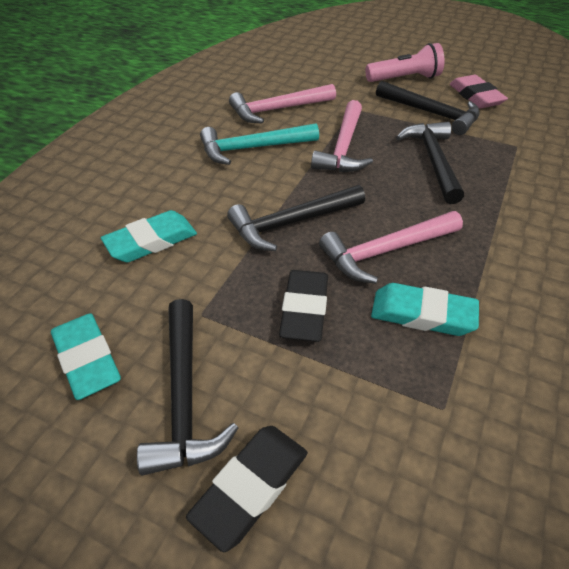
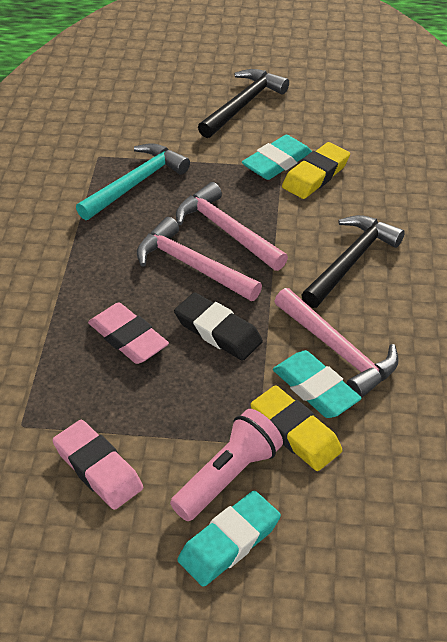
black eraser: [186,426,308,552] [279,270,328,342] = 2 -> [174,292,263,361] = 1
black hammer: [137,299,238,475] [227,185,365,251] [376,81,480,135] [396,122,464,204] = 4 -> [198,69,289,138] [301,215,405,308] = 2
pink eraser: [450,75,508,108] = 1 -> [52,420,143,510] [88,302,169,364] = 2
yellow eraser: none = 0 -> [250,385,342,471] [282,142,350,199] = 2

